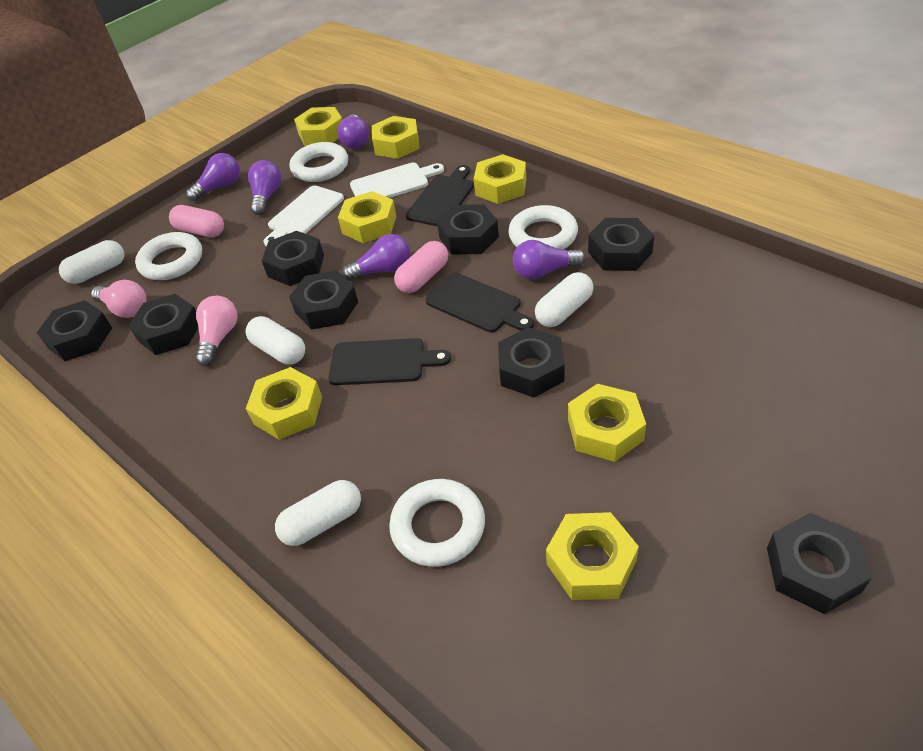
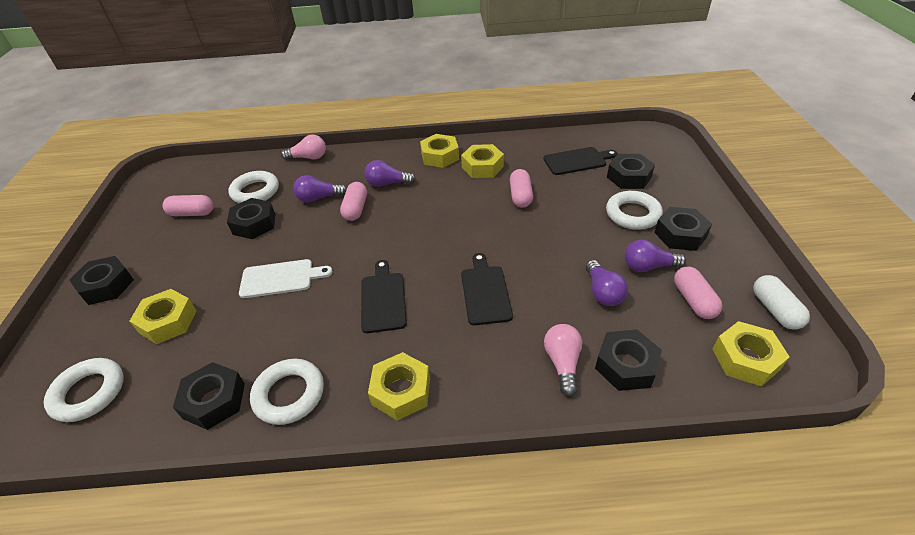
black nut: [37,300,112,361] [128,294,198,355] [262,231,324,286] [289,270,358,330] [437,204,499,255] [498,327,564,398] [588,218,654,271] [767,513,872,614] = 8 -> [69,256,134,305] [173,362,245,430] [227,198,275,239] [595,329,662,391] [607,154,655,189] [654,207,712,251] = 6
pink capsule: [169,205,224,237] [394,241,448,293] = 2 -> [163,195,213,216] [340,182,367,221] [510,169,533,208] [674,267,723,319] = 4
purple light bulb: [186,153,240,201] [248,160,282,215] [338,114,369,149] [342,234,410,281] [513,240,586,279] = 5 -> [293,175,347,203] [365,160,416,187] [586,260,628,306] [625,240,686,272] = 4
white capsule: [59,240,124,284] [245,316,305,365] [275,480,361,546] [535,272,594,327] = 4 -> [753,275,810,330] = 1
white cutting board: [263,185,344,247] [350,162,444,198] = 2 -> [239,259,333,298] = 1
yellow nut: [246,367,322,440] [294,107,342,146] [338,191,396,243] [372,116,420,159] [474,154,526,204] [546,512,639,600] [568,384,646,462] = 7 -> [130,289,197,344] [368,352,430,421] [420,134,459,168] [461,144,504,178] [712,321,790,387] = 5

